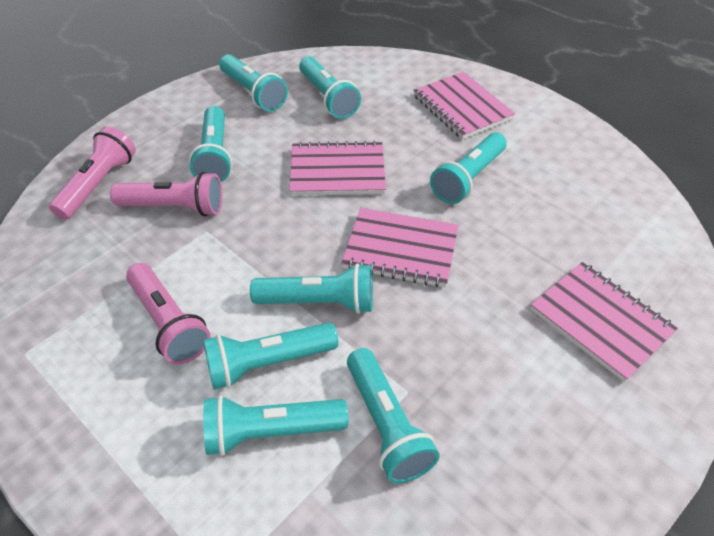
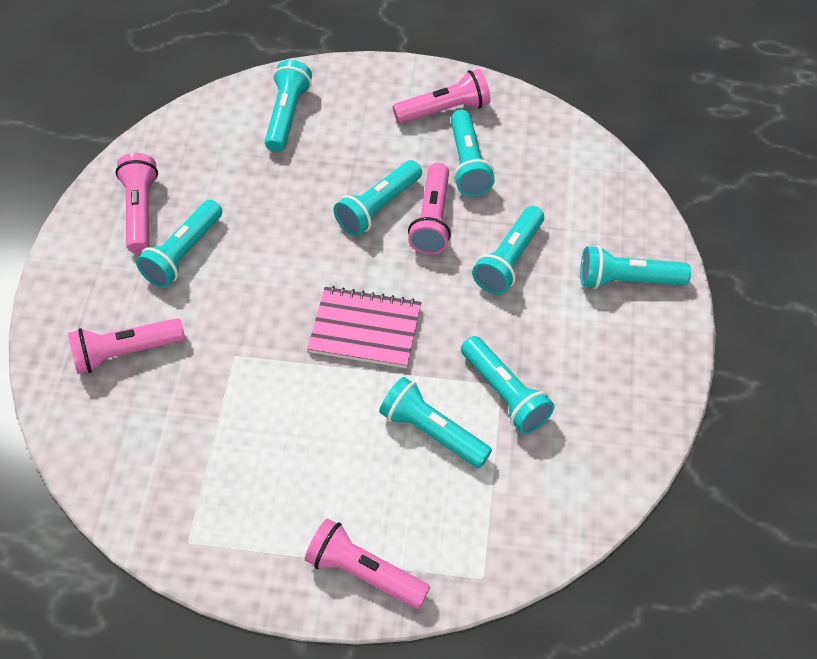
pink flashlight: [49,126,136,220] [110,172,223,216] [126,263,211,364] = 3 -> [68,318,185,374] [116,153,158,253] [305,518,430,609] [393,69,490,124] [408,163,451,254] = 5
pink notebook: [289,141,386,196] [341,208,459,288] [413,72,515,139] [530,262,678,382] = 4 -> [307,286,421,368] = 1

